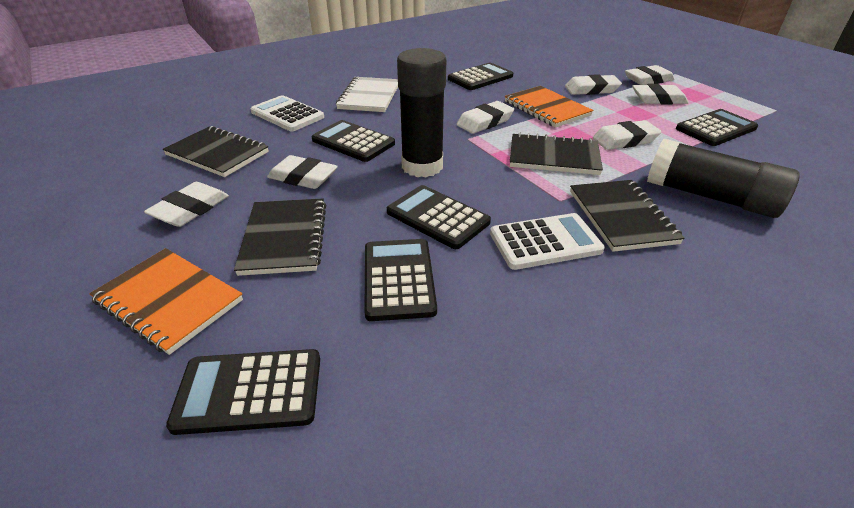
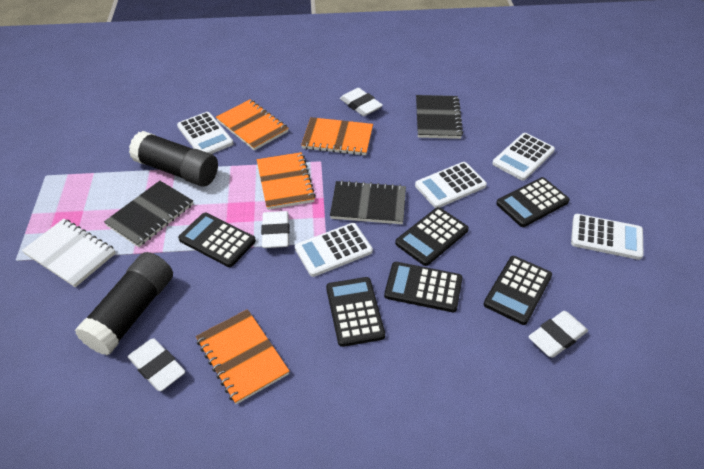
black notebook: [163,126,269,177] [234,199,327,276] [510,132,603,175] [570,180,685,252] = 4 -> [104,181,193,247] [330,180,406,224] [416,95,463,139] = 3
orange notebook: [89,248,243,355] [505,86,593,128] = 2 -> [196,309,290,404] [216,99,289,151] [257,152,316,210] [301,117,373,155] = 4
white calculator: [250,95,324,131] [490,213,605,270] = 2 -> [177,112,234,154] [295,223,373,277] [415,162,487,208] [492,133,555,181] [571,214,644,260] = 5
white eraser: [144,182,229,227] [267,155,338,189] [457,101,514,134] [565,74,622,95] [593,120,661,150] [625,65,674,85] [632,84,689,104] = 7 -> [128,338,185,391] [261,211,290,248] [340,88,383,116] [528,311,588,358] = 4

